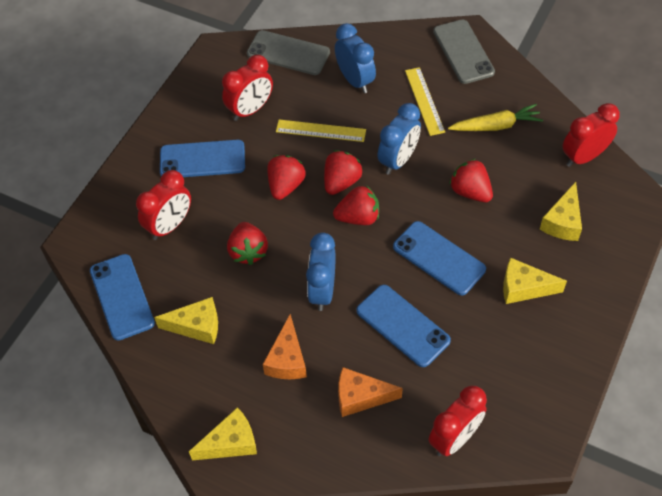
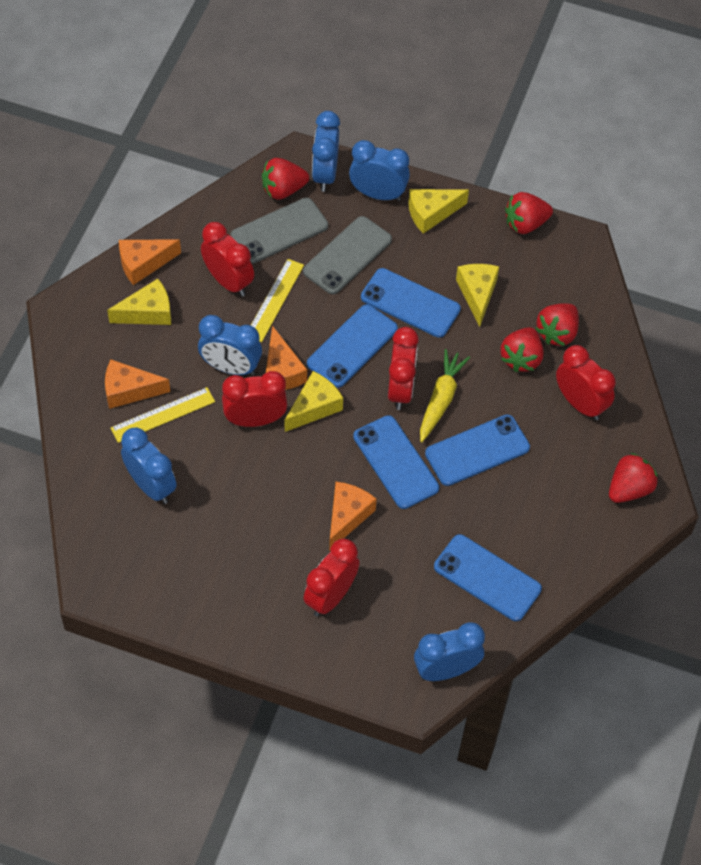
blue clock: [306,232,335,311] [335,23,376,93] [377,103,421,175] = 3 -> [121,428,177,504] [198,315,262,375] [312,111,340,192] [349,140,410,201] [414,622,485,681] = 5
blue phone: [90,254,155,341] [160,140,245,177] [356,285,451,367] [393,221,486,295] = 4 -> [307,304,398,388] [353,415,439,509] [361,268,461,338] [425,415,530,486] [434,534,542,621] = 5
orange cheese: [263,314,307,379] [338,367,403,417] = 2 -> [105,359,170,409] [119,239,181,285] [266,326,307,390] [329,482,377,551] = 4
red clock: [136,170,191,240] [222,55,273,121] [428,385,487,456] [562,103,620,167] = 4 -> [201,222,254,297] [222,371,287,427] [303,539,360,617] [388,327,419,410] [556,345,616,420] = 5

